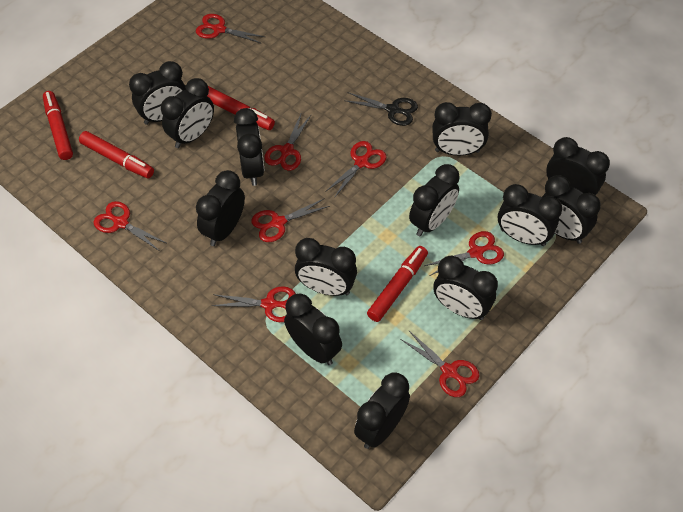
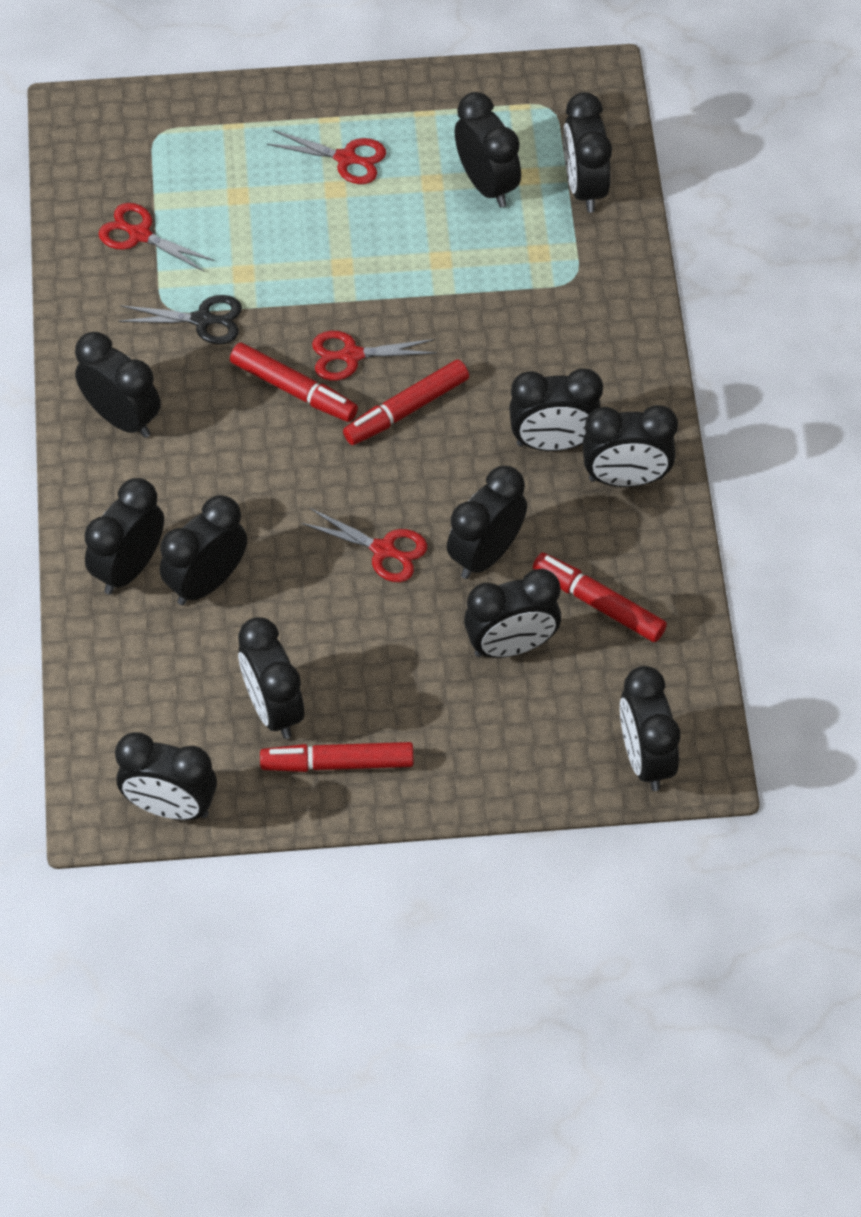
black clock: [129,61,186,125] [161,78,214,148] [196,170,245,246] [234,108,265,186] [284,293,342,365] [295,238,357,296] [354,372,410,449] [409,164,460,236] [432,102,492,156] [433,256,498,320] [498,184,562,246] [542,175,601,244] [546,137,610,195] = 13 -> [75,332,161,438] [84,478,164,594] [115,732,217,820] [160,495,247,605] [238,617,304,739] [447,466,527,579] [455,92,521,207] [464,569,561,658] [509,368,603,451] [563,92,612,212] [583,405,678,487] [620,666,680,791] = 12
red scissors: [94,201,166,251] [196,14,265,44] [212,286,296,322] [251,198,330,242] [264,112,312,171] [325,141,387,198] [401,331,479,397] [424,231,504,276] = 8 -> [99,203,215,272] [267,130,386,184] [301,508,427,582] [312,331,437,381] = 4

